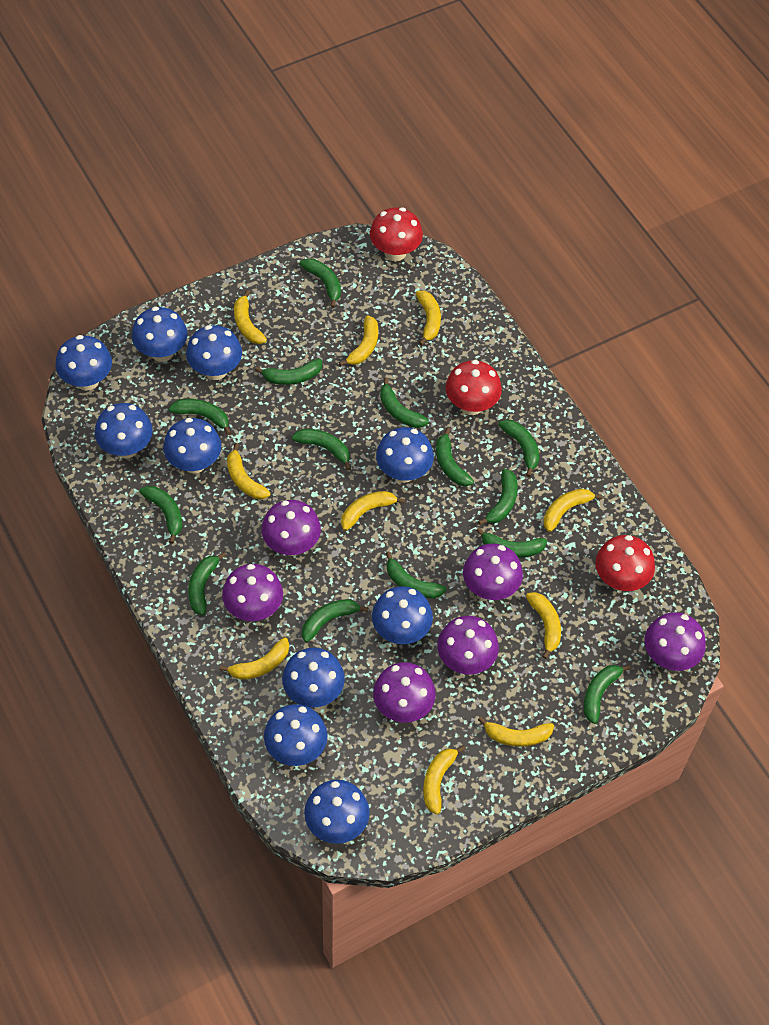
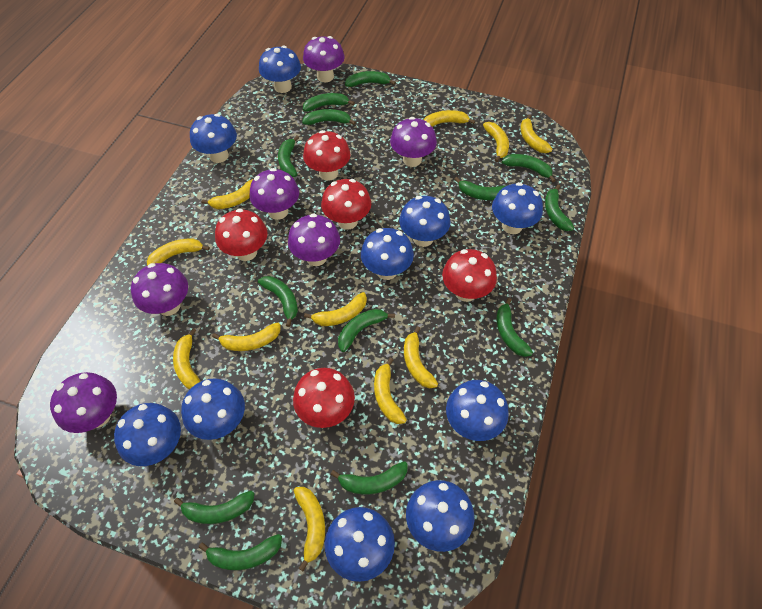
green banana: [140,486,182,544] [169,399,231,435] [188,552,226,616] [255,359,322,385] [292,429,351,470] [300,258,341,308] [302,599,368,642] [380,378,429,428] [386,551,446,599] [436,427,474,486] [476,527,547,558] [478,469,518,525] [498,419,539,477] [584,665,631,724] = 14 -> [174,491,255,524] [199,534,282,570] [258,276,298,327] [278,136,299,177] [302,109,356,125] [303,93,355,111] [330,461,408,495] [338,309,395,352] [345,71,396,87] [454,177,506,200] [496,298,533,357] [502,154,556,182] [545,184,574,231] = 13
red mushroom: [370,207,423,261] [445,360,502,415] [595,535,655,591] = 3 -> [215,209,268,261] [293,368,355,428] [303,130,351,181] [321,179,371,230] [442,249,497,302] = 5
yellow banana: [219,637,289,680] [227,443,271,499] [234,290,267,344] [339,315,378,366] [341,491,405,531] [416,291,441,346] [423,746,465,815] [478,716,554,747] [526,592,561,659] [544,489,603,532] = 10 -> [147,239,210,266] [173,328,201,389] [201,179,253,209] [212,323,281,351] [294,487,325,571] [304,292,367,326] [374,357,407,424] [404,326,438,388] [424,110,475,127] [483,122,509,162] [520,114,552,153] = 11

